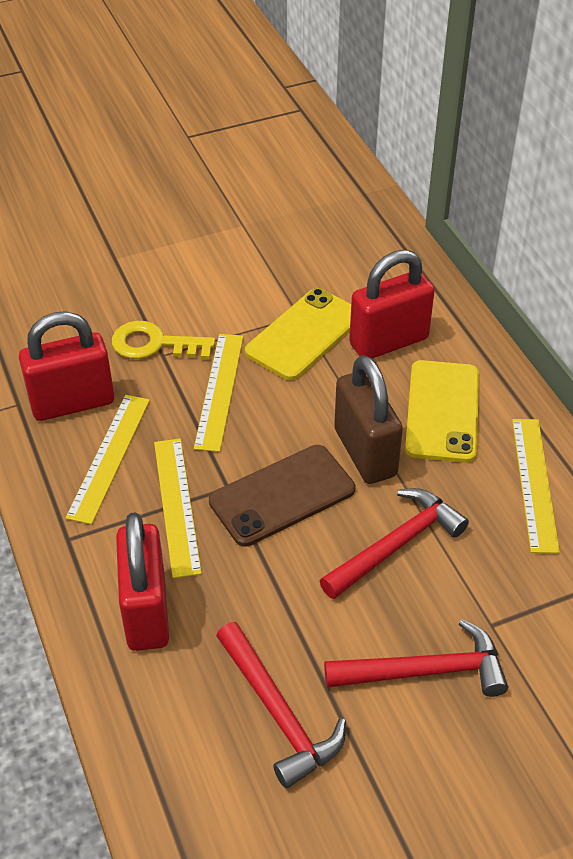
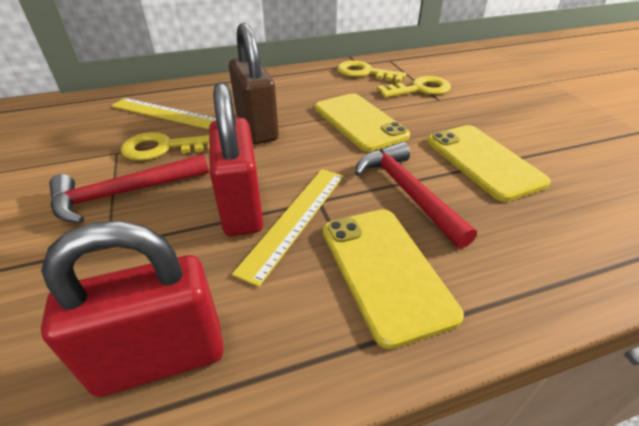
brown phone: [209,445,355,547] = 1 -> none = 0
red hammer: [216,622,346,789] [320,488,469,599] [324,619,508,697] = 3 -> [49,154,209,223] [355,142,477,249] = 2
red padlock: [19,311,114,421] [116,512,169,651] [349,250,435,359] = 3 -> [41,221,224,397] [209,82,263,236] = 2
yellow key: [112,321,215,360] = 1 -> [121,132,209,161] [337,60,406,83] [377,76,451,98] = 3
yellow phone: [245,288,351,380] [405,360,479,463] = 2 -> [315,93,410,152] [323,209,464,349] [427,125,551,202] = 3
yellow ruler: [65,395,150,524] [154,439,202,578] [194,334,243,452] [512,419,560,553] = 4 -> [111,98,216,129] [232,169,344,287] = 2

